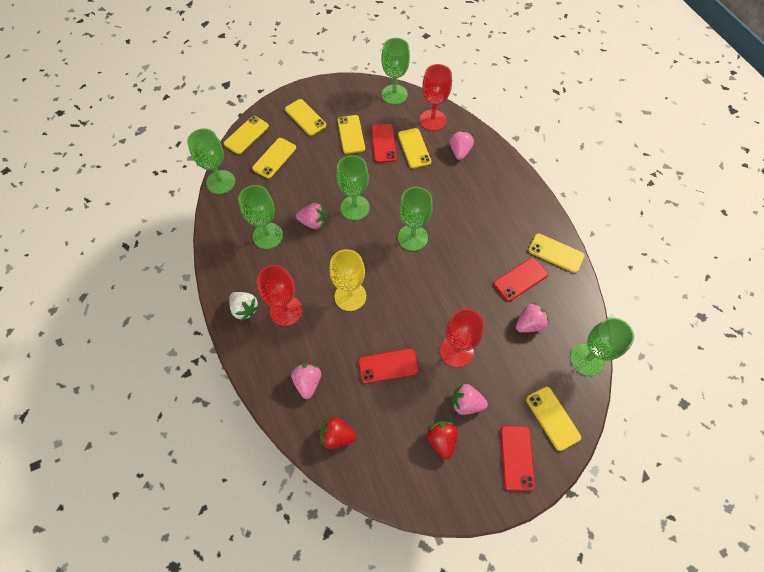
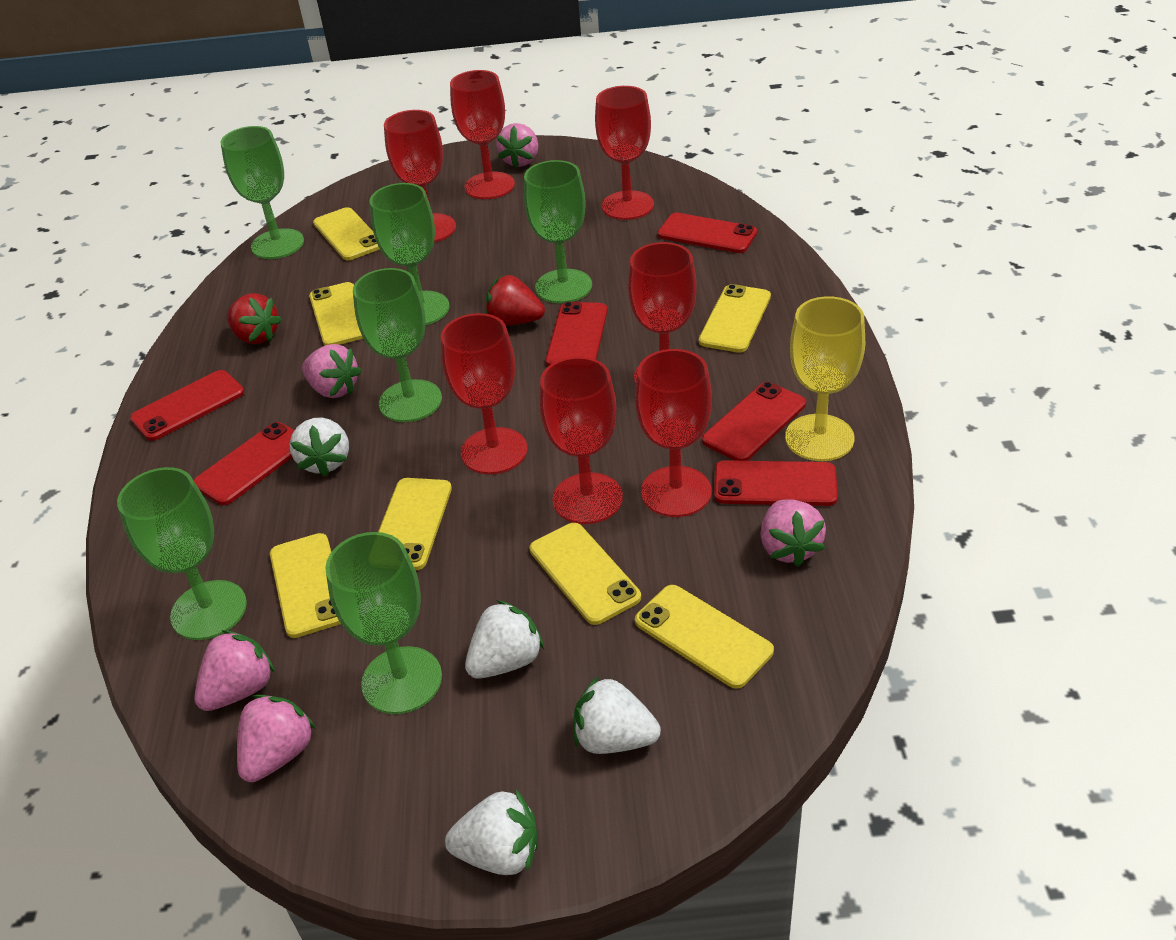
red goblet: [257,265,302,326] [420,64,452,131] [440,309,485,368] = 3 -> [384,110,456,242] [441,313,527,474] [450,70,515,199] [540,357,623,524] [595,86,654,220] [628,242,697,385] [635,349,712,517] = 7
red phone: [358,348,419,384] [371,124,397,163] [494,258,548,301] [501,426,535,491] = 4 -> [130,370,244,441] [194,422,295,505] [546,302,608,366] [658,213,757,253] [702,382,806,461] [714,460,838,506] = 6
white strawberry: [229,292,260,321] = 1 -> [289,418,349,477] [445,790,538,875] [465,600,544,679] [573,676,661,754] = 4

